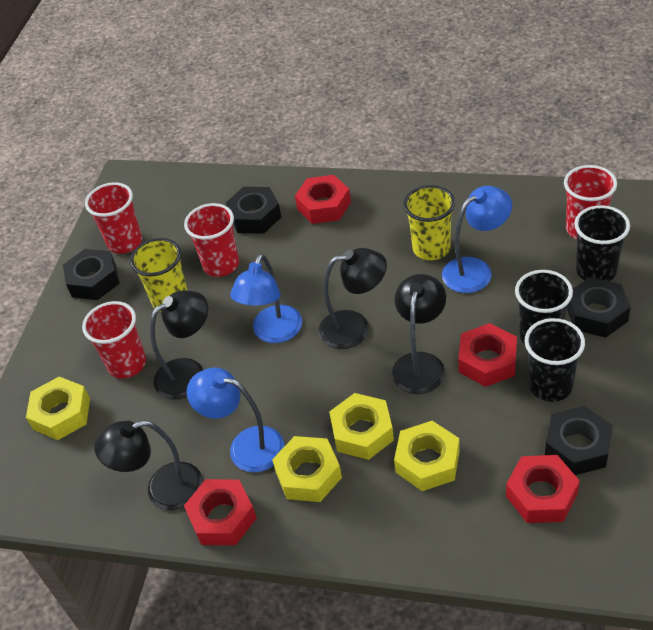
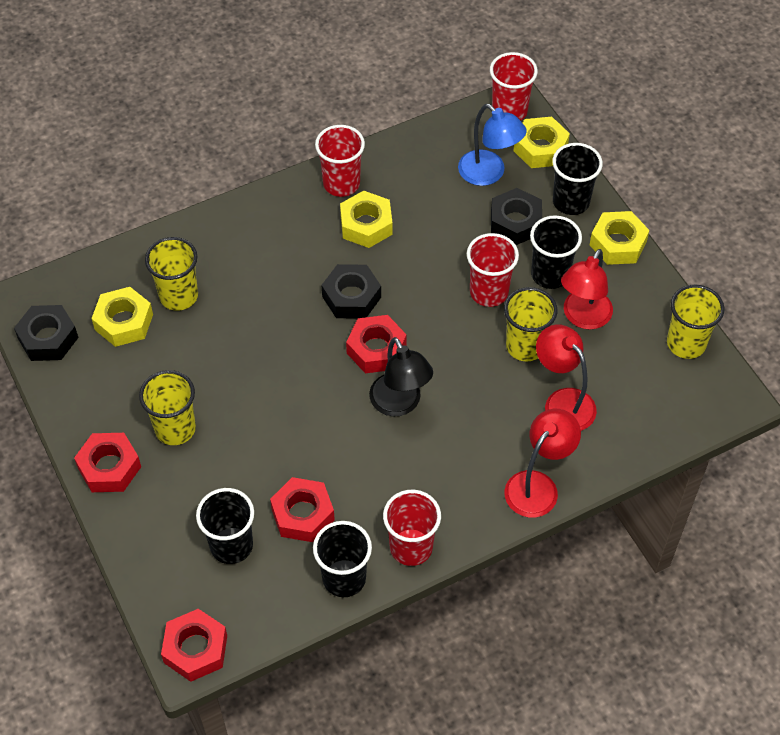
black cup: [515,270,573,344] [525,318,585,402] [574,205,630,281] = 3 -> [196,488,254,564] [313,521,372,597] [530,215,582,289] [552,143,603,215] = 4
black lamp: [94,420,203,510] [150,290,208,400] [319,248,387,349] [392,274,446,394] = 4 -> [369,337,433,416] = 1
black nut: [63,249,120,300] [226,187,281,234] [545,406,613,475] [567,277,631,338] = 4 -> [14,305,78,361] [322,264,381,319] [491,188,542,245] = 3
blue lamp: [187,368,284,472] [230,254,302,343] [442,186,512,293] = 3 -> [458,104,527,186] = 1
red lamp: none = 0 -> [504,409,581,518] [536,324,597,431] [561,249,613,329] = 3
yellow cup: [130,238,188,312] [403,185,455,260] = 2 -> [139,370,196,445] [145,237,198,311] [504,287,557,362] [667,285,724,359] = 4

